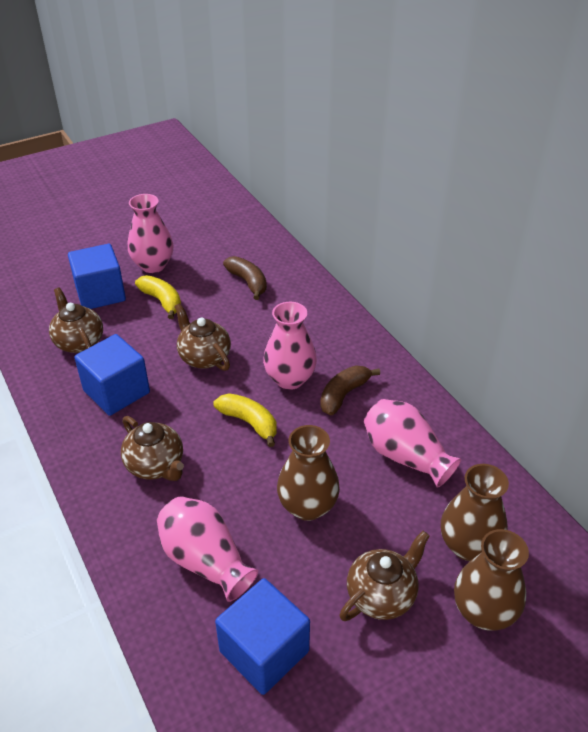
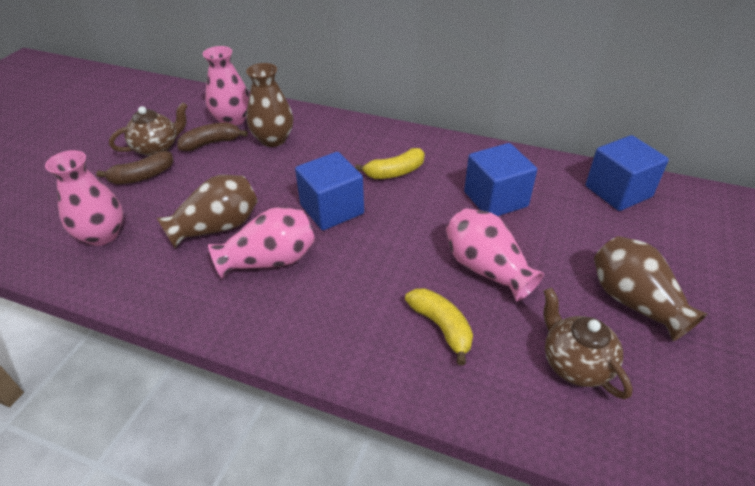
brown teapot: [49,287,103,353] [121,416,184,481] [175,303,231,371] [339,531,430,621] = 4 -> [109,102,188,156] [543,288,633,400] = 2

